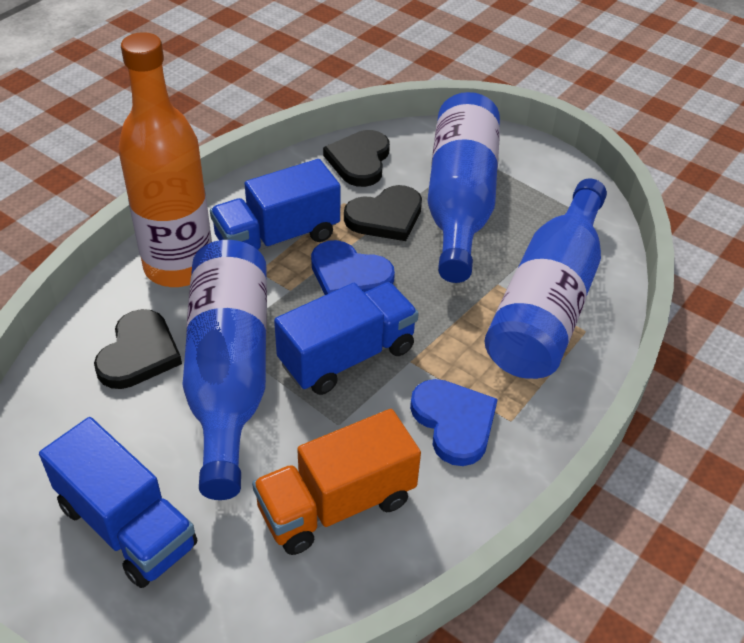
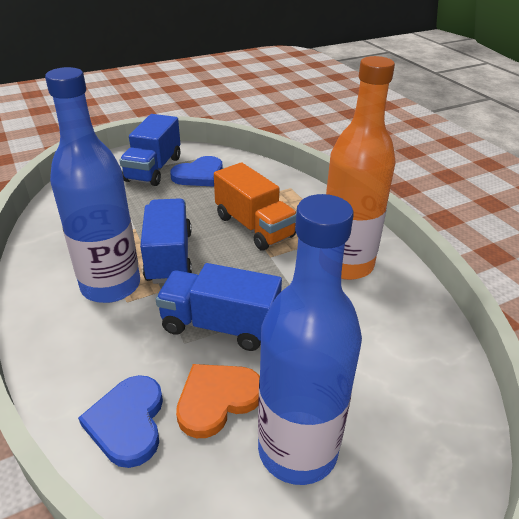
black heart: [94,309,182,389] [323,130,390,187] [344,185,422,241] = 3 -> none = 0
blue bottle: [183,240,267,500] [428,92,500,283] [485,178,607,379] = 3 -> [45,67,140,303] [258,194,362,485] = 2
orange heart: none = 0 -> [176,364,260,438] = 1

